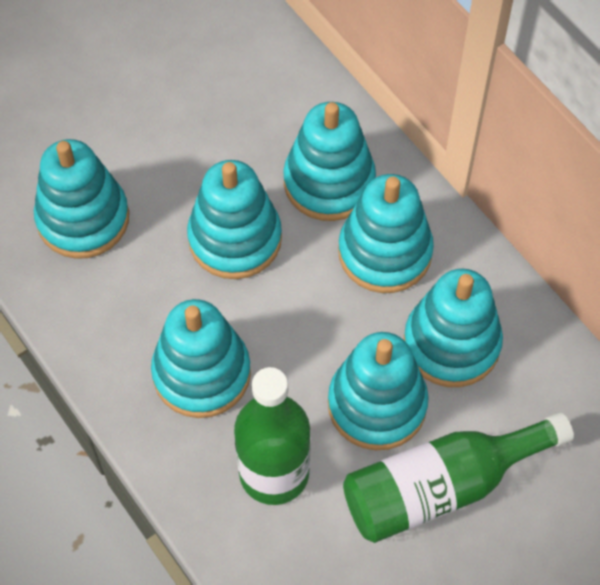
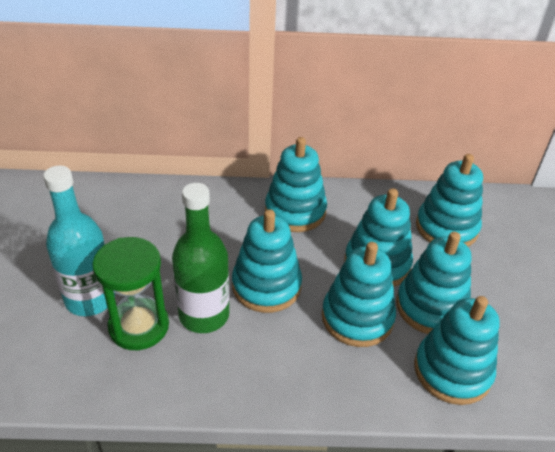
green bottle: [234,367,311,505] [343,412,574,543] = 2 -> [172,183,229,333] = 1
green hourglass: none = 0 -> [92,237,169,350] = 1
turquoise bottle: none = 0 -> [43,166,115,316] = 1

